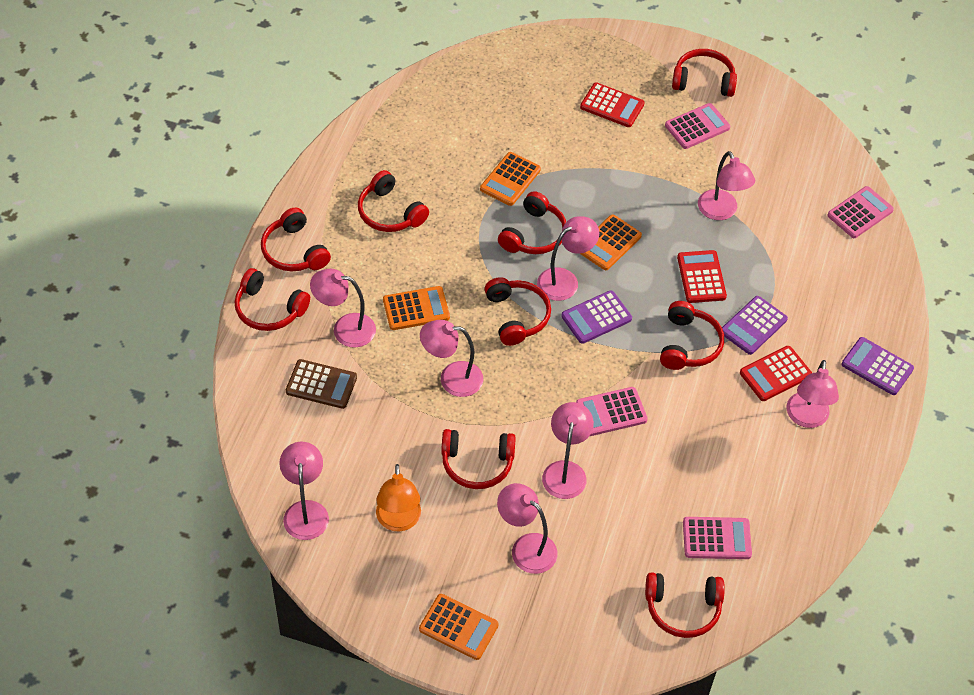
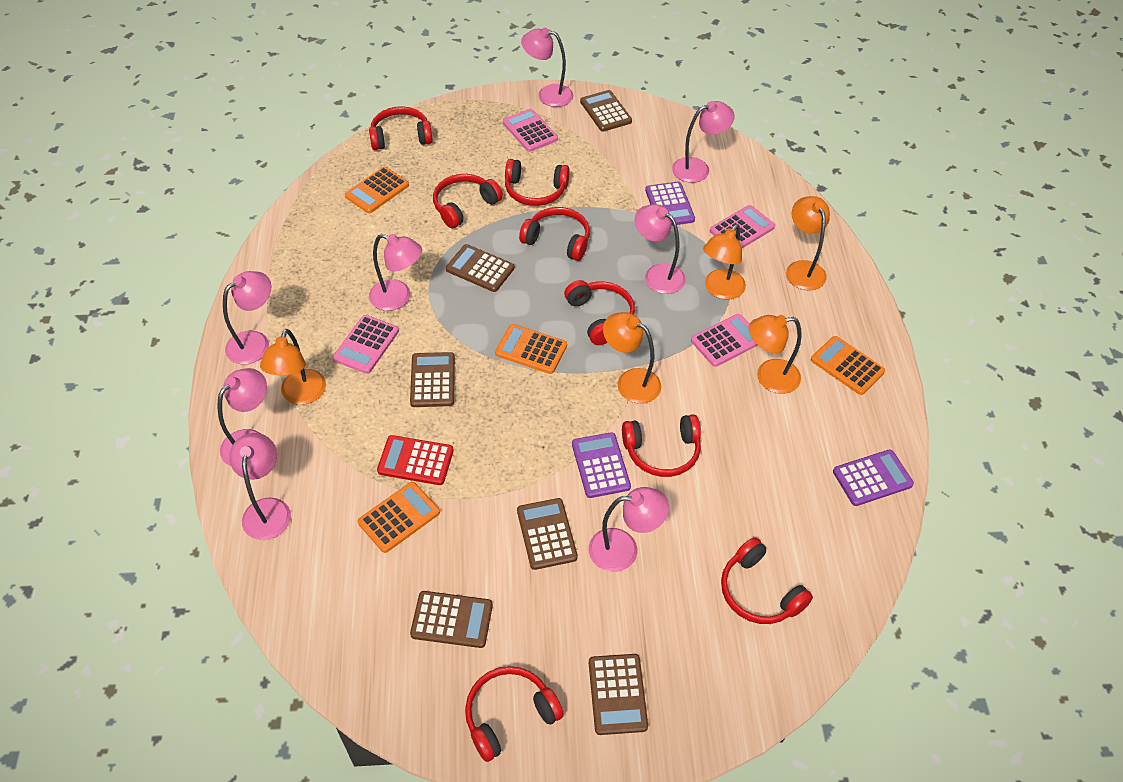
brown calculator: [286,359,357,409] = 1 -> [410,352,455,407] [410,591,493,648] [446,244,514,292] [517,498,578,570] [580,90,632,132] [589,654,648,735] = 6
orange lamp: [376,464,421,531] = 1 -> [260,329,326,405] [603,312,662,404] [703,224,746,299] [749,315,802,394] [786,196,830,291] = 5
red calculator: [580,82,644,127] [677,250,727,303] [740,346,812,401] = 3 -> [377,435,454,485] = 1
red headphones: [235,268,310,331] [261,207,331,271] [358,170,429,232] [441,429,516,489] [485,277,551,346] [498,191,566,254] [645,572,725,638] [660,301,724,370] [672,49,737,97] = 9 -> [369,106,432,150] [433,174,503,228] [465,666,564,762] [505,159,570,206] [519,207,590,261] [564,280,635,345] [622,414,701,477] [721,537,813,624] = 8

